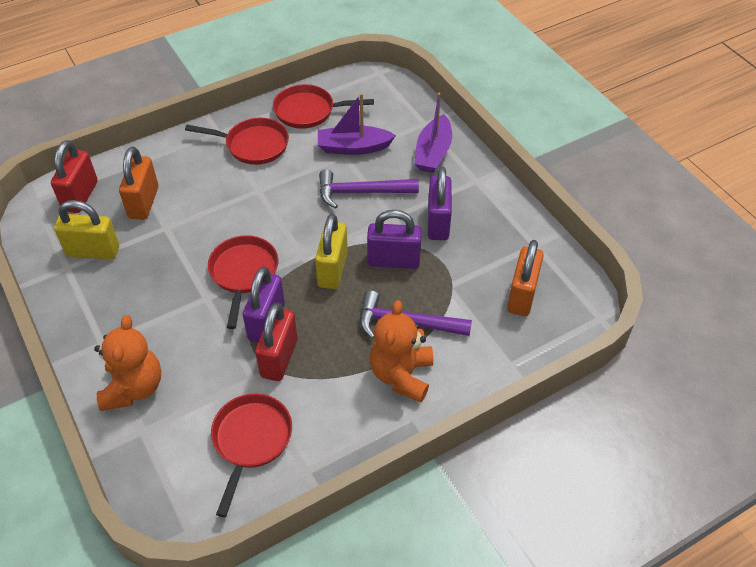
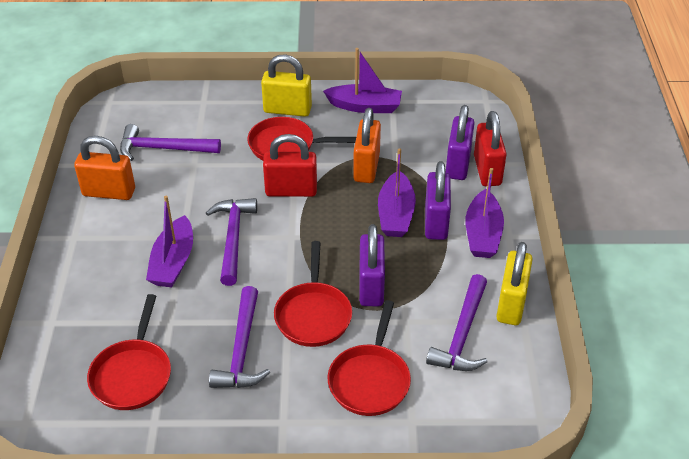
orange teddy bear: [94,315,161,411] [370,300,433,402] = 2 -> none = 0
purple boat: [318,93,396,155] [414,93,452,173] = 2 -> [146,196,193,287] [323,48,402,113] [378,148,416,237] [465,168,504,258] = 4
purple hammer: [319,169,419,208] [360,290,472,339] = 2 -> [120,124,221,161] [206,198,257,286] [209,286,270,388] [426,274,487,371] = 4

